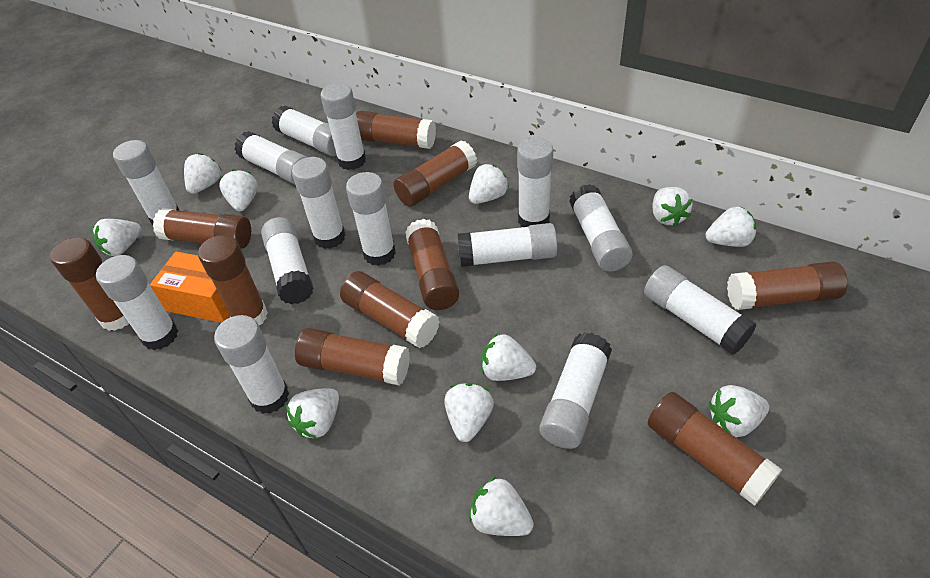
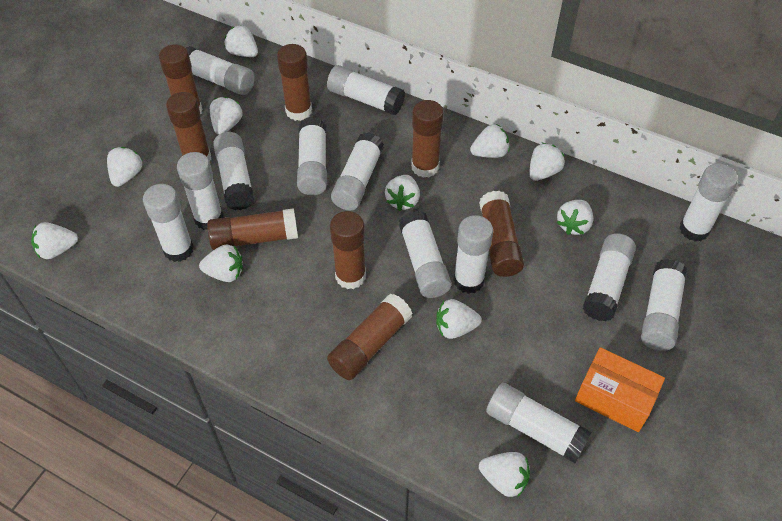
brown glue stick: [50,237,129,331] [153,208,251,249] [198,235,268,325] [295,328,410,386] [340,271,440,348] [356,111,436,149] [394,140,477,207] [405,219,459,310] [648,392,782,506] [727,262,848,310] = 10 -> [159,44,203,114] [166,92,211,161] [207,208,298,250] [277,44,312,121] [327,294,413,380] [330,211,366,289] [411,100,444,178] [479,191,524,277] = 8
white glue stick: [96,255,178,350] [113,140,180,226] [214,315,289,414] [234,131,307,184] [261,217,313,305] [271,106,337,156] [292,157,346,249] [321,83,366,170] [346,172,396,266] [458,223,558,267] [517,137,553,227] [539,332,612,449] [569,184,632,272] [644,265,757,355] = 14 -> [143,184,194,262] [177,152,224,230] [186,46,255,95] [213,132,255,210] [297,117,327,195] [327,65,405,115] [331,132,384,210] [399,211,451,298] [453,215,493,294] [486,383,592,463] [583,233,636,321] [641,259,687,351] [679,163,738,242] = 13

